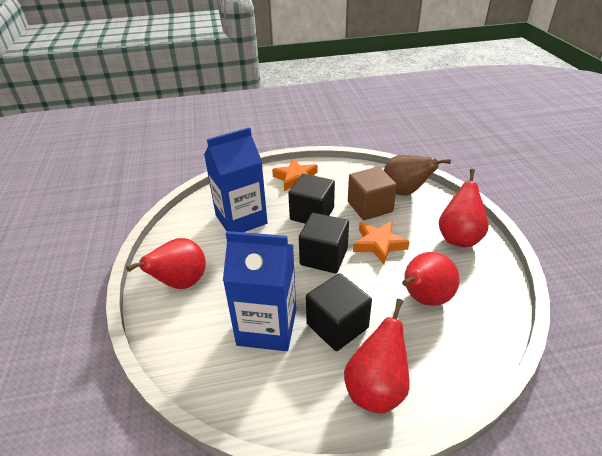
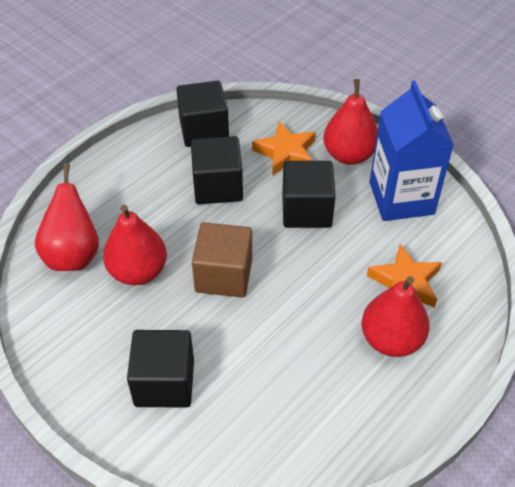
black cube: [288,174,335,224] [299,213,349,273] [306,273,372,351] = 3 -> [127,330,194,408] [176,81,229,147] [191,136,243,204] [282,161,336,228] = 4
blue carton: [204,127,268,232] [223,231,296,351] = 2 -> [370,80,454,221] = 1
brown pear: [384,155,451,196] = 1 -> none = 0

